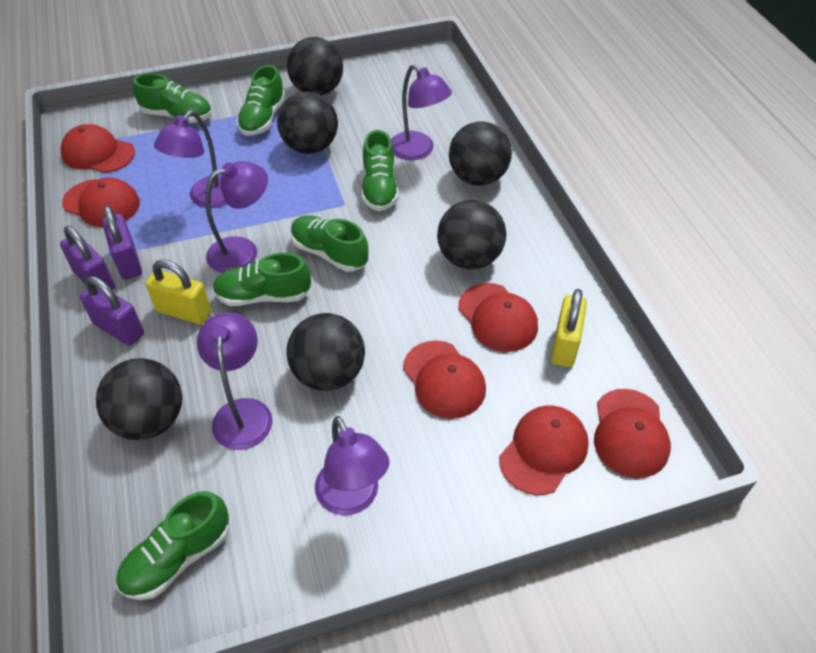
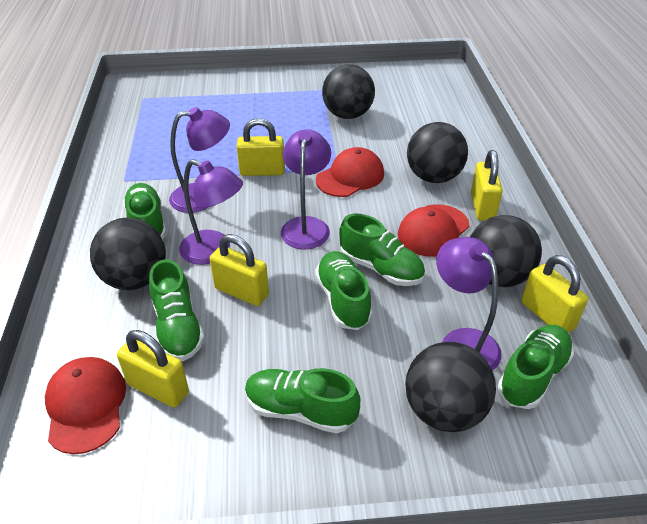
black ball: [96,358,182,440] [277,91,338,154] [287,37,343,95] [287,313,365,391] [437,200,506,270] [449,122,512,186] = 6 -> [90,218,166,290] [322,64,375,119] [405,342,496,432] [407,122,468,183] [470,215,542,287] = 5
purple lamp: [154,111,227,208] [197,312,273,450] [206,161,268,273] [315,416,389,516] [391,64,452,160] = 5 -> [169,107,230,213] [179,159,243,265] [281,129,331,249] [436,237,502,371] = 4
purple padlock: [60,226,115,290] [80,276,144,346] [102,206,142,280] = 3 -> none = 0
red cap: [61,124,135,173] [62,177,140,227] [403,341,486,419] [458,283,538,352] [499,406,589,495] [594,389,671,478] = 6 -> [45,357,126,454] [316,147,384,197] [398,204,470,257] = 3
yellow padlock: [146,259,211,324] [551,289,587,367] = 2 -> [117,330,189,407] [210,234,269,306] [237,118,285,176] [471,150,503,221] [521,255,588,333] = 5

